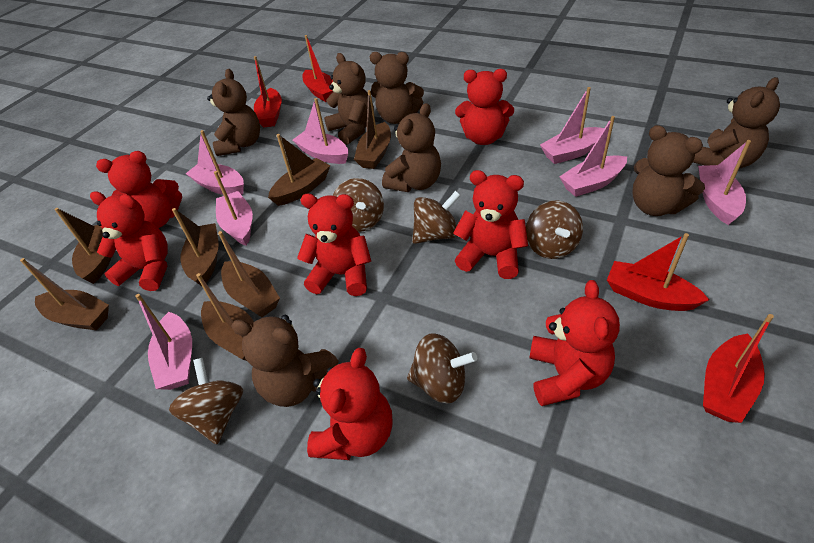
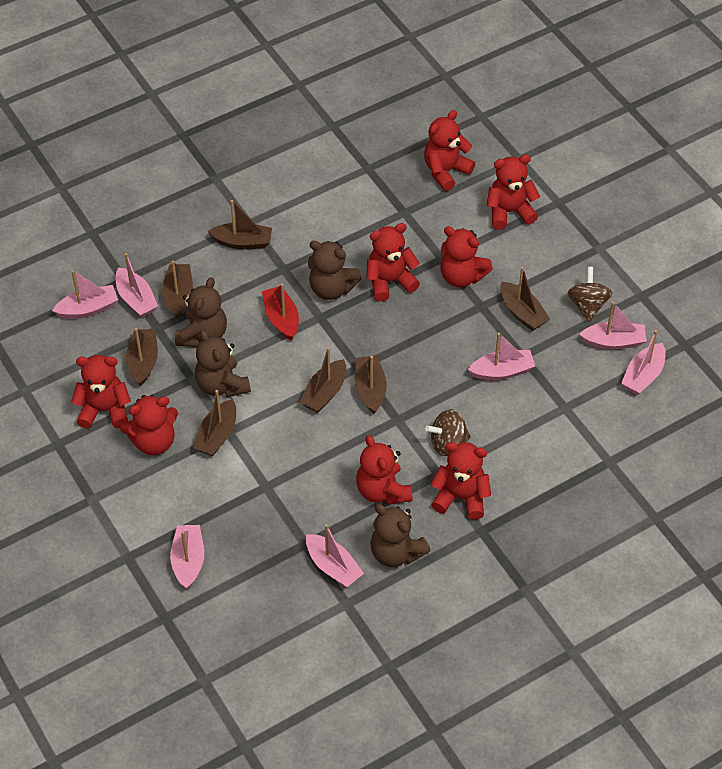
brown spinning top: [169,358,243,444] [332,178,384,232] [407,334,477,404] [412,191,461,244] [526,201,583,259] = 5 -> [425,409,471,456] [567,267,612,322] = 2
brown teddy bear: [207,69,260,156] [231,315,339,407] [324,53,374,145] [370,52,424,124] [382,103,441,192] [632,125,705,216] [693,77,780,168] = 7 -> [175,277,227,347] [195,330,251,397] [308,241,361,300] [370,504,431,567] = 4
red boat: [254,56,282,127] [302,35,333,102] [607,233,709,311] [703,314,774,423] = 4 -> [262,284,299,341] = 1
red teddy bear: [90,191,168,291] [96,151,182,228] [297,193,371,296] [307,348,392,460] [453,170,528,279] [455,69,514,145] [529,280,620,406] = 7 -> [71,355,131,429] [120,395,178,455] [356,435,413,505] [366,223,420,302] [424,110,475,191] [431,442,491,520] [440,226,493,287] [487,154,540,230] = 8

